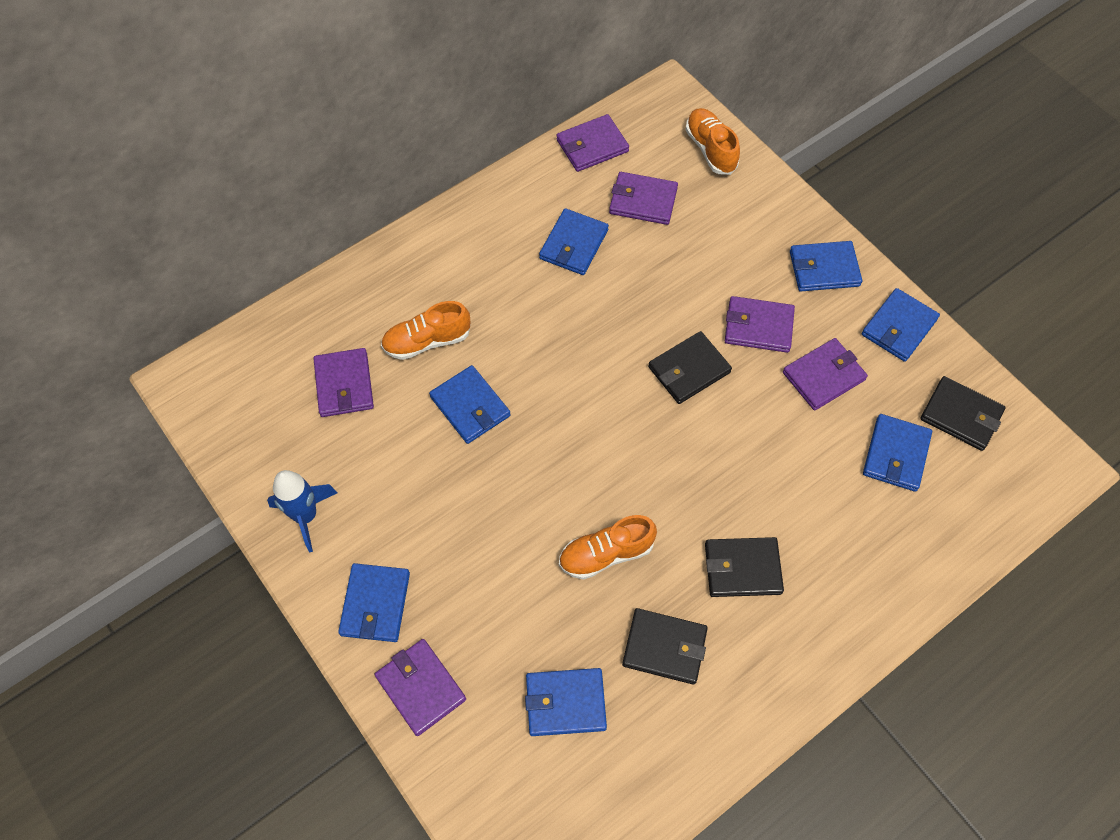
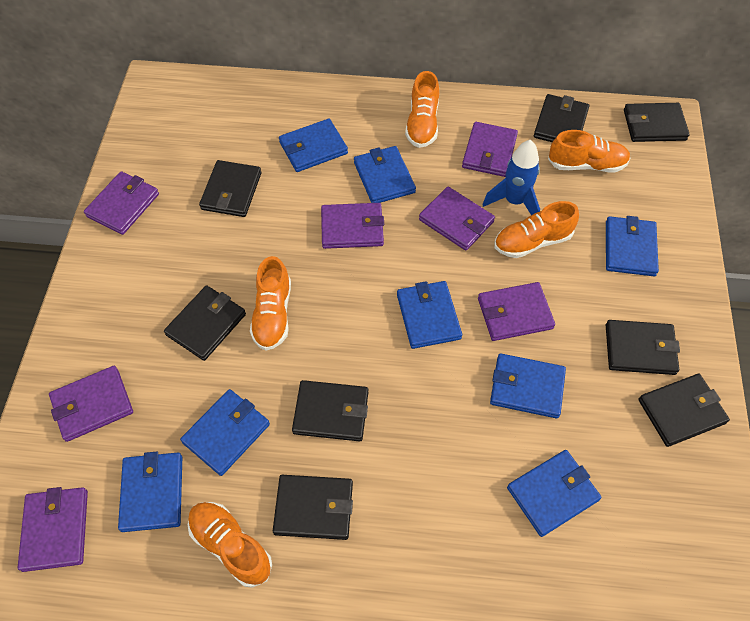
black wallet: [622,608,708,685] [648,331,732,404] [705,537,784,597] [920,376,1006,451] = 4 -> [164,285,246,361] [199,160,262,217] [273,475,353,540] [292,380,368,441] [534,94,589,142] [606,320,680,375] [624,103,690,142] [638,374,730,447] = 8
blue wallet: [338,563,410,642] [429,365,511,444] [525,668,607,736] [539,208,609,275] [790,241,863,291] [861,288,940,362] [863,414,932,492] = 7 -> [118,452,182,532] [180,389,270,476] [279,119,348,172] [354,146,416,203] [397,281,462,349] [490,353,566,418] [507,450,601,537] [606,216,659,276] = 8
orange shoe: [381,301,471,360] [559,515,657,580] [685,108,740,175] = 3 -> [188,502,272,588] [250,256,291,351] [405,71,439,148] [494,201,579,258] [548,130,630,173] = 5
purple wallet: [313,348,374,417] [374,639,466,736] [556,114,629,172] [609,172,678,225] [725,296,795,353] [783,338,868,411] = 6 -> [18,487,88,572] [49,366,133,442] [84,171,159,235] [321,203,384,249] [419,187,495,251] [462,122,518,177] [478,282,555,341] = 7

